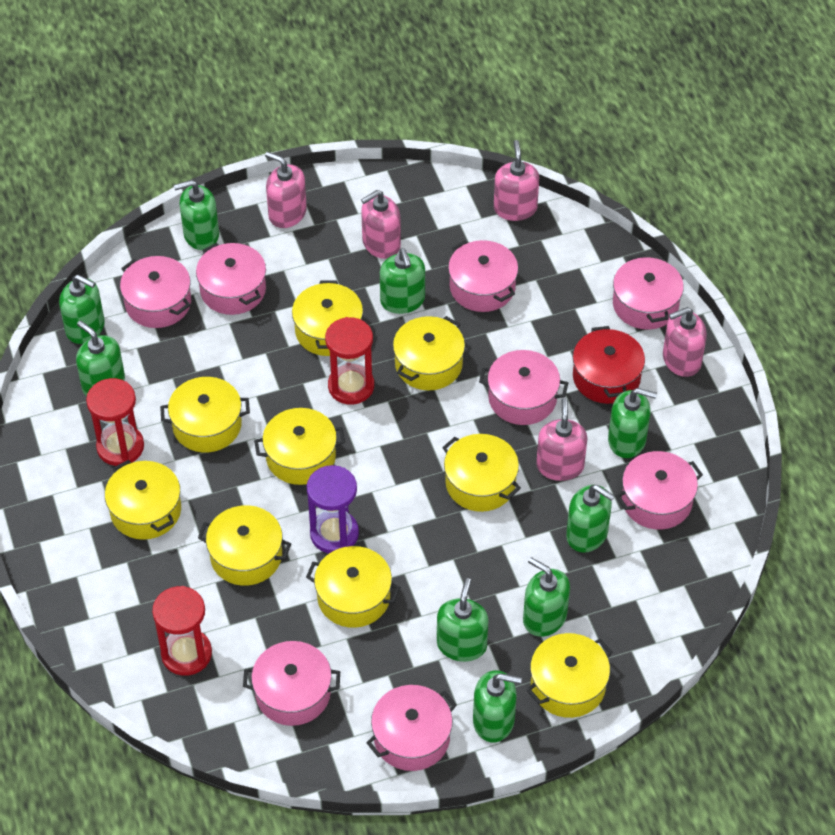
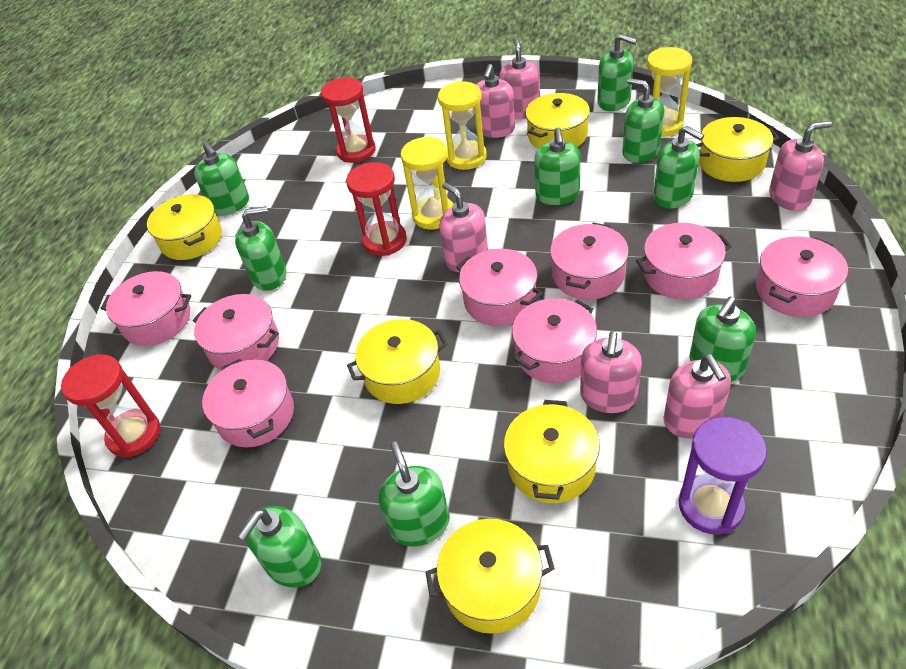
pink soap dispenser: [265,152,307,228] [361,190,401,259] [494,140,539,221] [536,398,588,481] [663,307,707,377] = 5 -> [440,182,488,272] [474,64,515,138] [499,38,540,119] [580,331,642,413] [664,354,731,439] [769,121,832,211] = 6
red pot: [573,326,645,404] = 1 -> none = 0
yellow hourglass: none = 0 -> [401,136,453,229] [438,81,487,170] [647,47,692,137] = 3
yellow pot: [105,460,181,540] [160,377,250,453] [198,505,291,586] [254,408,345,485] [292,281,363,356] [306,546,400,628] [393,316,465,390] [442,434,521,512] [527,633,613,718] = 9 -> [147,194,222,260] [347,319,448,404] [426,519,555,634] [504,400,600,503] [525,93,590,149] [696,117,779,182] = 6

